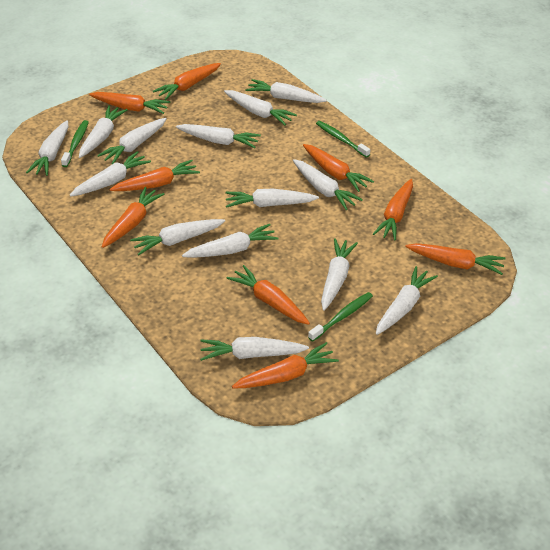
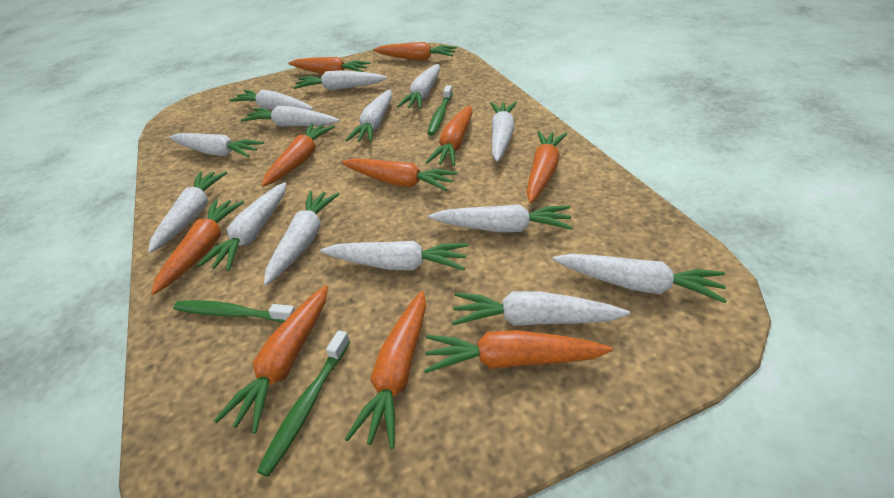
orange carrot: [89,92,170,114] [102,187,164,248] [109,160,200,191] [153,63,221,100] [227,265,310,325] [232,342,339,388] [303,144,374,192] [373,179,413,241] [405,243,506,275] = 9 -> [151,199,244,295] [214,285,328,433] [262,123,335,187] [288,57,371,74] [342,158,458,191] [345,291,426,449] [373,42,457,60] [424,330,613,373] [426,106,473,166] [526,131,567,203] = 10

